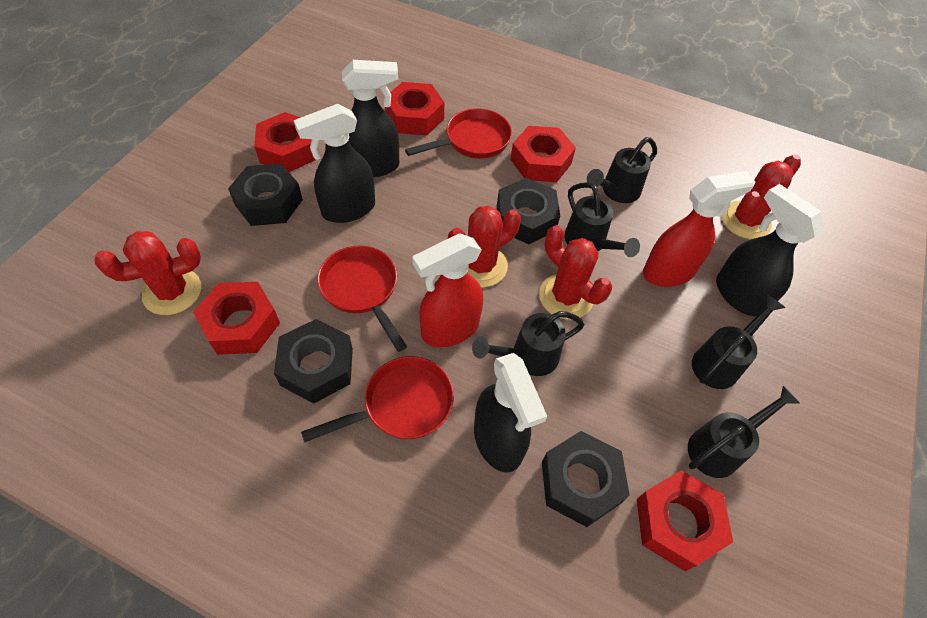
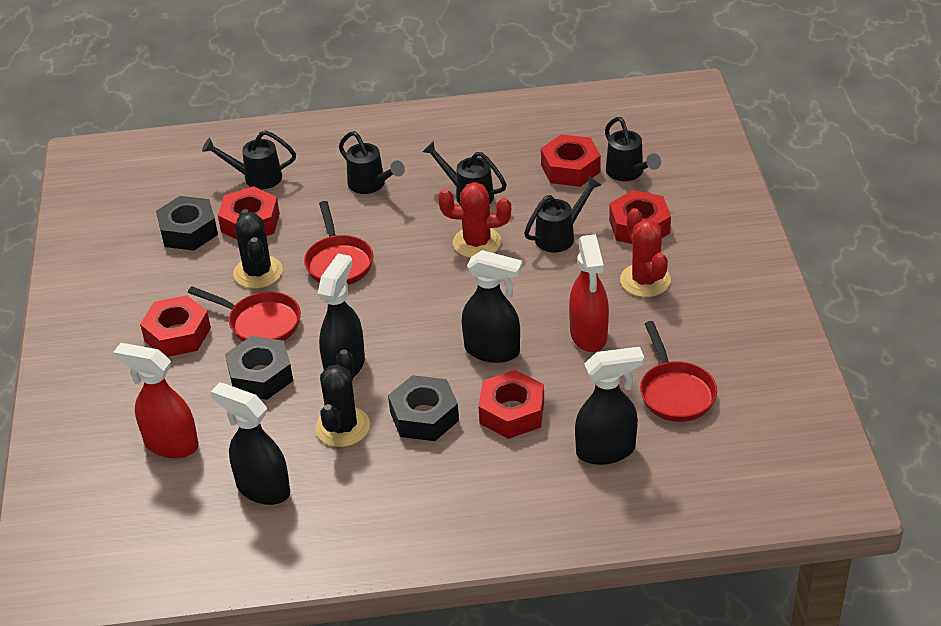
black cactus: none = 0 -> [233,209,283,289] [315,349,370,447] = 2
black nut: [228,164,303,226] [274,319,353,404] [497,178,560,244] [542,431,630,527] = 4 -> [156,196,218,251] [225,336,293,400] [388,375,459,441] = 3
red cactus: [95,231,201,315] [448,206,521,287] [539,225,612,320] [722,154,801,239] = 4 -> [438,182,511,258] [620,208,671,297] = 2

